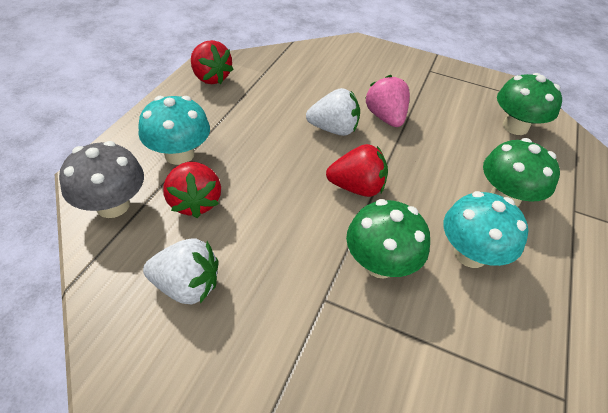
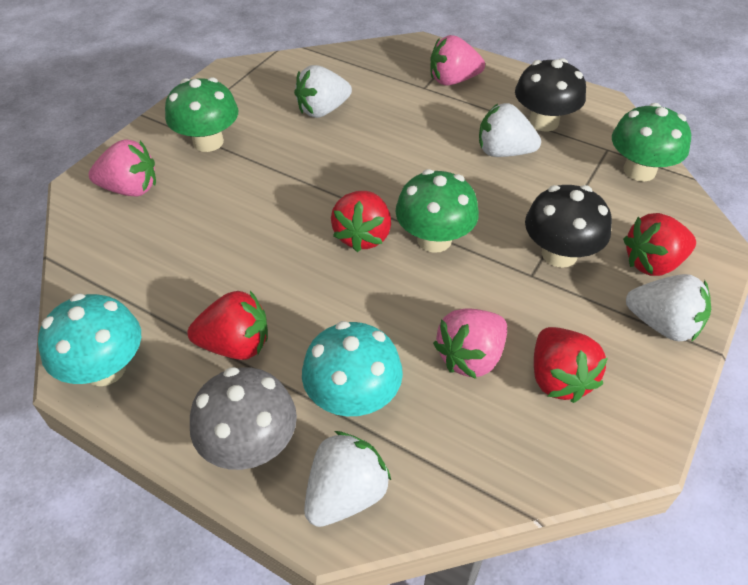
black mushroom: none = 0 -> [515,58,586,132] [525,185,612,268] = 2
pink strawberry: [365,75,410,127] = 1 -> [89,139,156,196] [430,35,485,86] [433,308,507,379] = 3
red strawberry: [163,162,221,218] [191,40,234,84] [326,144,388,197] = 3 -> [187,291,268,360] [331,191,391,252] [534,327,608,403] [623,213,696,276] = 4
white strawberry: [143,238,218,304] [306,88,360,136] = 2 -> [294,65,352,118] [304,431,391,527] [479,103,541,157] [626,274,711,342] = 4

